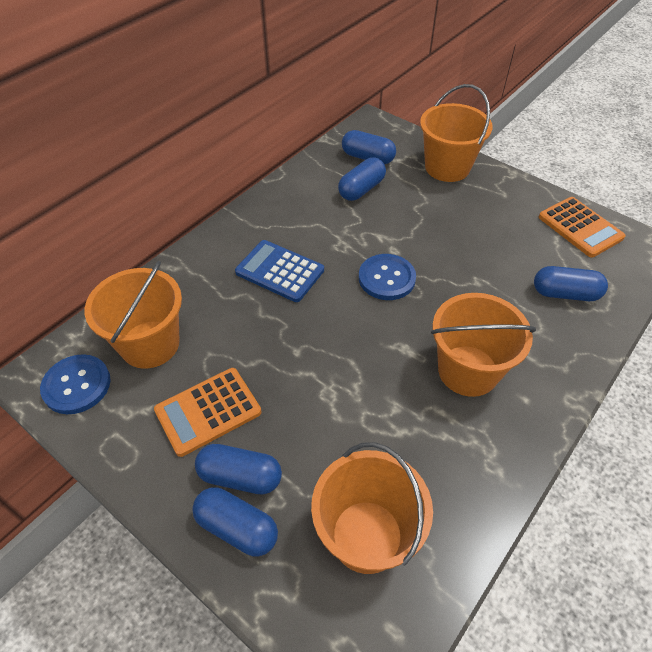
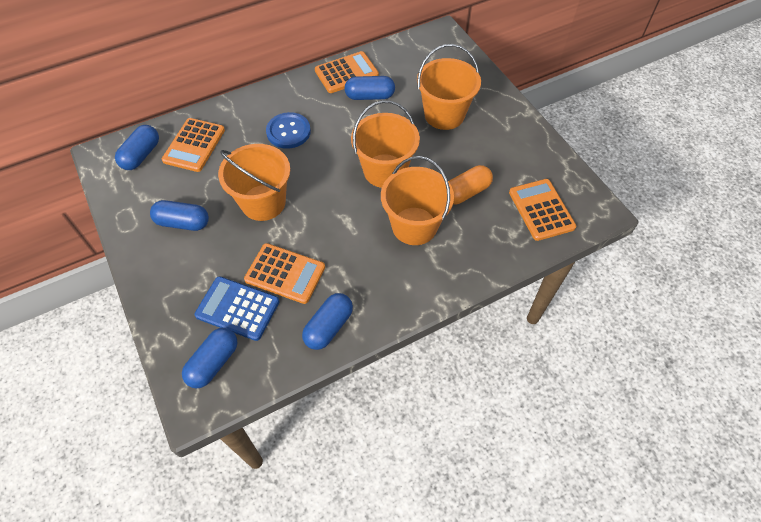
blue button: [40,354,111,414] [359,254,416,300] = 2 -> [266,112,311,149] = 1
orange calculator: [154,368,261,457] [539,197,625,258] = 2 -> [162,118,225,172] [244,243,325,304] [315,51,379,93] [509,179,576,241] = 4
orange capsule: none = 0 -> [449,165,493,204] = 1

